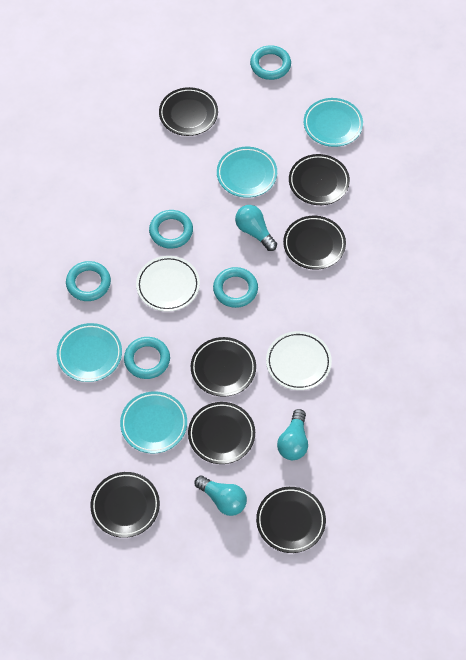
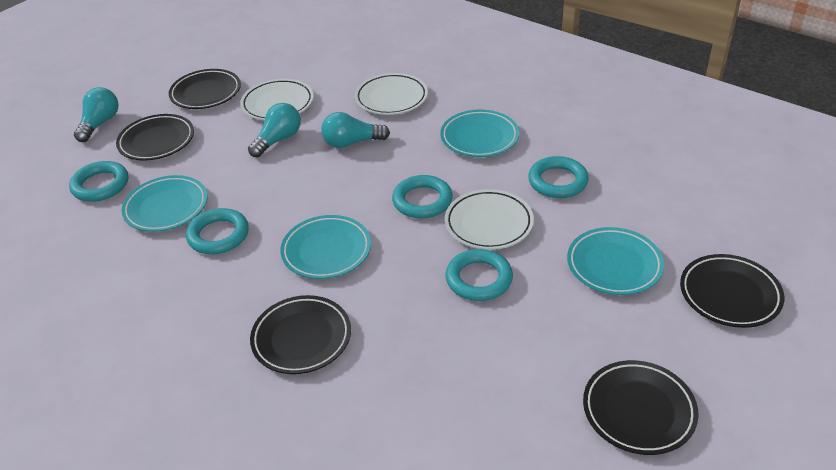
black plate: [90,472,160,538] [159,87,218,136] [188,402,255,464] [191,337,256,397] [256,487,326,553] [283,216,346,270] [289,154,350,205] = 7 -> [116,114,194,161] [169,69,241,109] [250,295,351,374] [583,360,699,455] [680,254,784,328] = 5
white plate: [136,256,200,312] [266,331,332,390] = 2 -> [240,79,314,120] [355,73,428,115] [445,189,534,250] = 3

